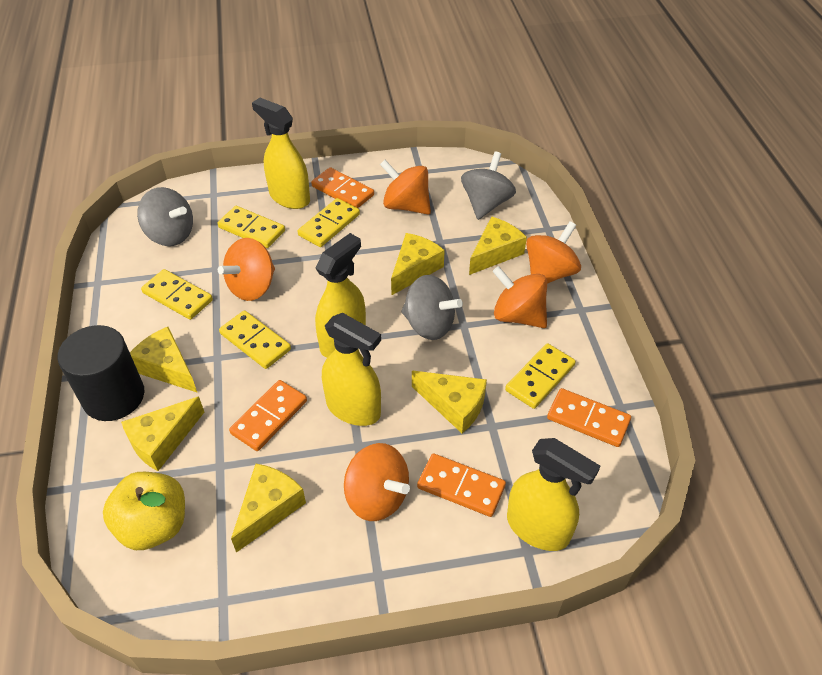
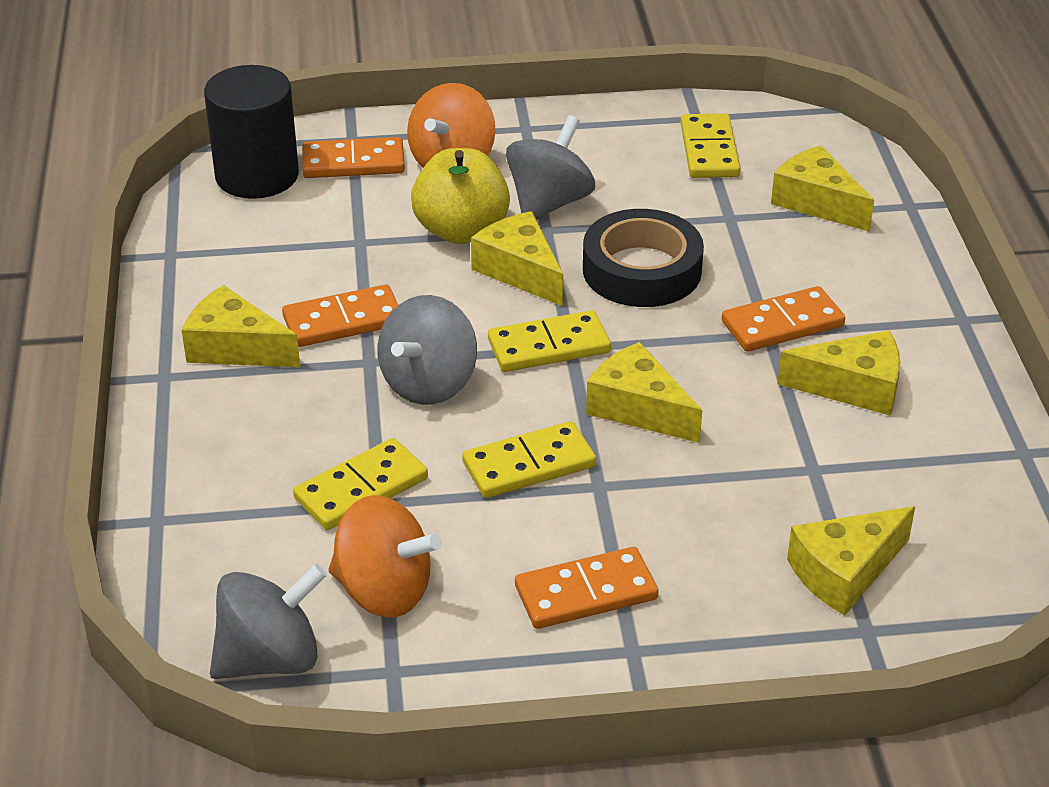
black tape: none = 0 -> [583,209,704,307] = 1
orange spinning top: [218,238,275,301] [344,443,410,521] [380,160,431,214] [492,266,547,328] [526,221,581,284] = 5 -> [329,495,441,617] [407,83,496,168] = 2
yellow domino: [141,269,213,320] [218,206,285,248] [219,310,291,369] [297,198,360,247] [505,343,576,409] = 5 -> [293,438,428,530] [462,421,596,498] [488,310,611,372] [680,113,741,178] = 4
yellow spray bottle: [252,98,310,209] [315,233,366,358] [322,313,381,426] [507,438,600,551] = 4 -> none = 0

